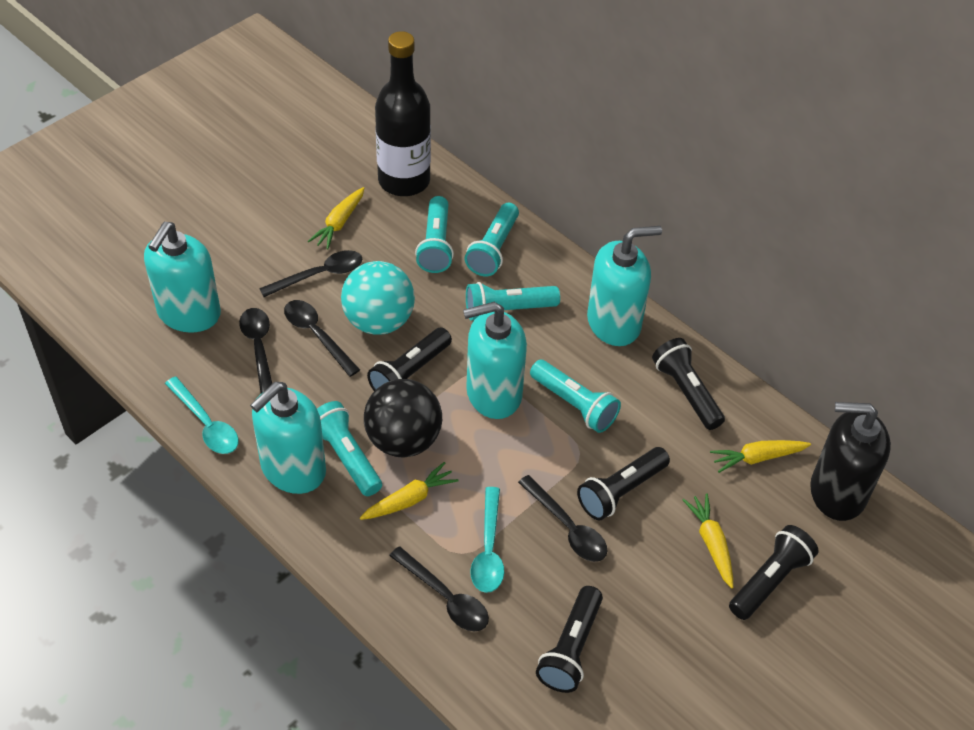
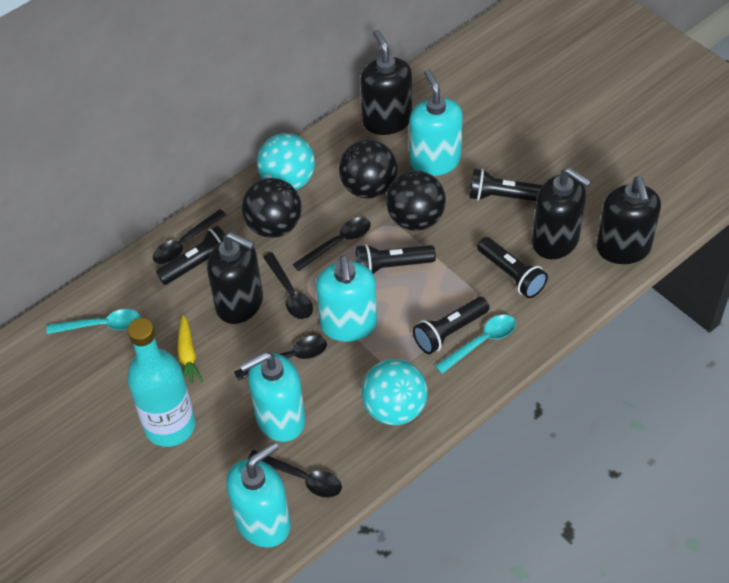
black ball: [364,379,442,458] = 1 -> [242,178,302,238] [339,140,397,198] [386,171,446,231] = 3
black bottle: [375,31,431,196] = 1 -> none = 0
black soap dispenser: [810,402,891,521] = 1 -> [207,232,263,324] [360,30,412,135] [532,167,592,259] [596,177,661,264] = 4
turquoise ball: [341,261,415,335] = 1 -> [257,133,315,190] [361,359,428,425] = 2
turquoise bottle: none = 0 -> [127,318,196,447] = 1
turquoise flashlight: [317,401,382,496] [415,196,454,273] [464,203,519,276] [466,282,560,321] [530,360,621,433] = 5 -> none = 0
yellow carrot: [308,187,364,250] [360,462,459,520] [682,493,733,588] [710,440,811,473] = 4 -> [177,315,203,384] = 1

